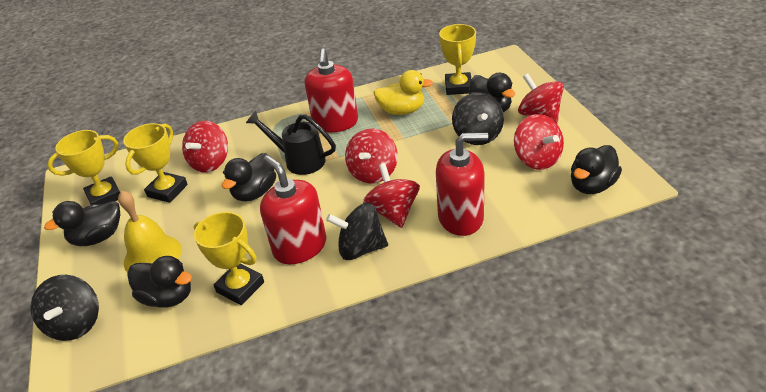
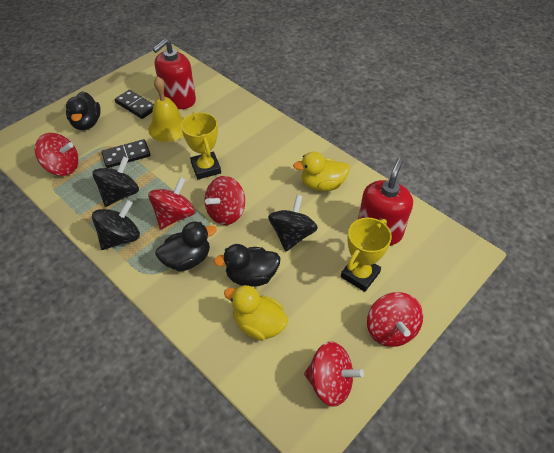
black domino: none = 0 -> [101,139,151,168] [115,90,154,119] = 2
black duck: [44,201,121,246] [127,256,192,308] [222,153,276,202] [469,73,515,112] [571,145,622,194] = 5 -> [66,91,101,130] [155,222,217,271] [214,244,281,287] = 3
black watering can: [246,111,336,175] = 1 -> none = 0
red soap dispenser: [260,155,326,264] [304,48,358,133] [436,133,488,236] = 3 -> [153,38,196,109] [358,158,413,246] = 2
yellow duck: [373,70,433,115] = 1 -> [224,285,288,341] [293,152,350,191] = 2
yellow trophy: [47,130,120,205] [123,123,188,203] [194,212,264,305] [439,24,476,95] = 4 -> [181,112,221,179] [341,218,392,292] = 2

